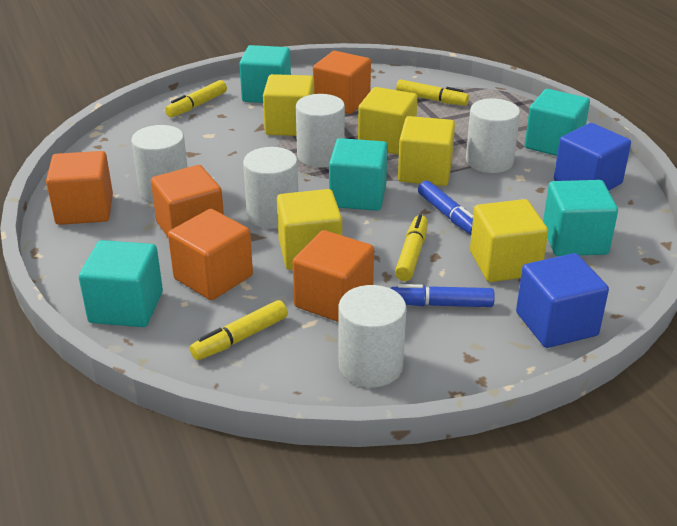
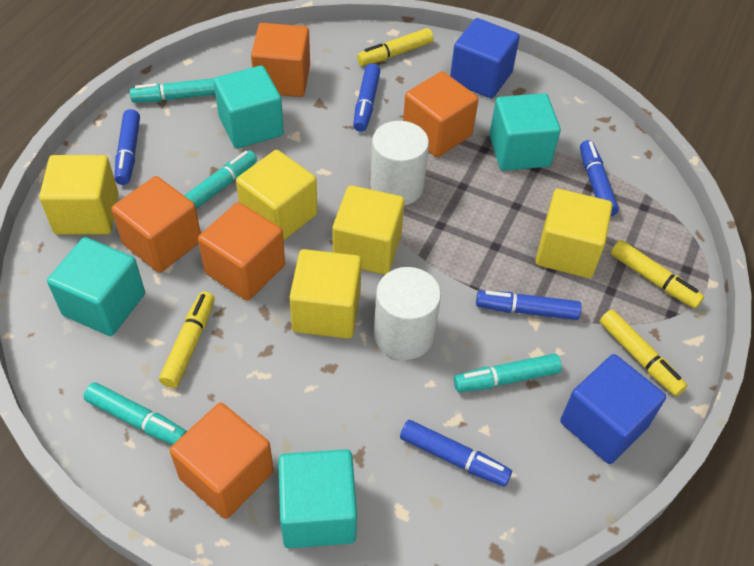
blue marker: [390,284,495,307] [418,181,473,235] = 2 -> [115,109,140,185] [353,64,380,132] [400,420,512,486] [476,291,582,320] [580,140,619,217] = 5
turquoise cube: [79,240,163,327] [239,45,291,103] [329,138,388,211] [525,89,590,156] [543,180,618,256] = 5 -> [47,237,145,336] [214,65,284,149] [278,449,357,548] [489,93,561,171] = 4
turquoise marker: none = 0 -> [83,382,187,445] [130,78,216,102] [184,150,257,209] [454,354,562,392] = 4
white cylinder: [131,125,188,203] [243,147,298,229] [296,94,345,168] [339,285,406,387] [466,99,520,173] = 5 -> [370,121,429,206] [374,267,441,360] = 2

